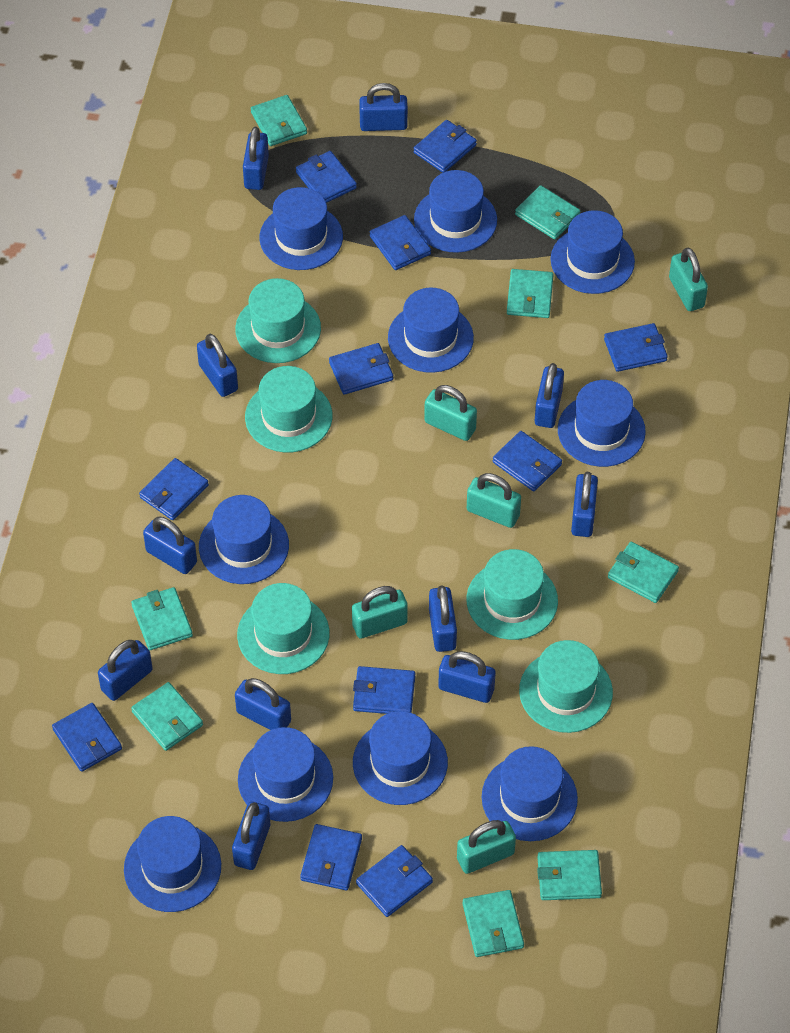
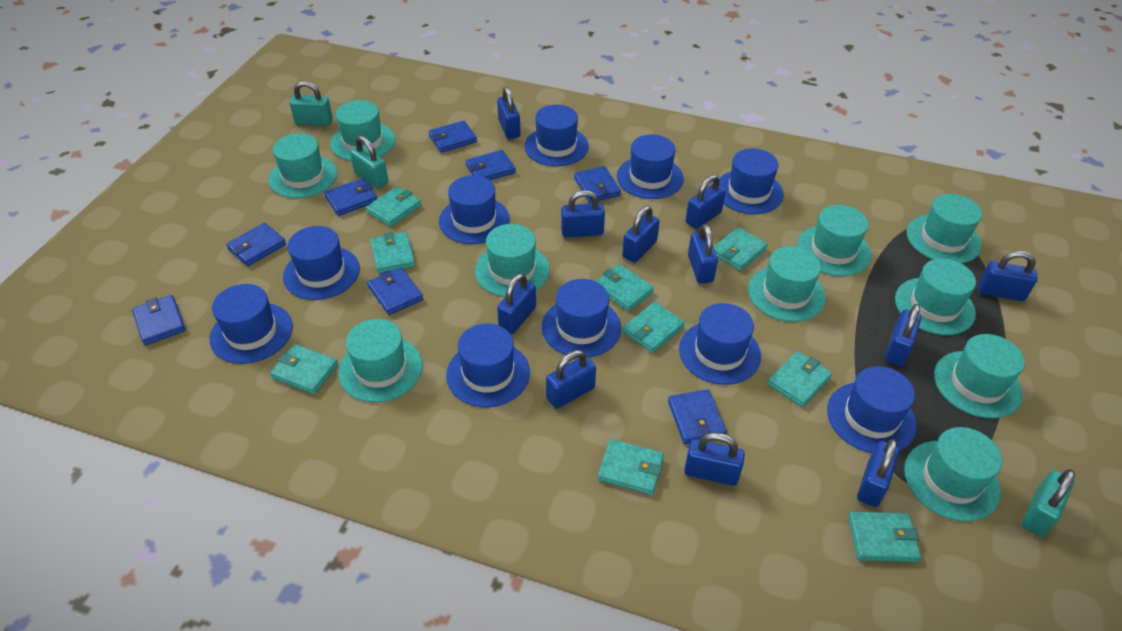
blue wallet: [52,703,122,772] [139,458,209,520] [296,151,357,203] [300,824,362,890] [329,343,393,395] [353,666,415,714] [356,845,433,917] [370,215,431,270] [414,120,477,173] [493,431,562,491] [604,323,668,372] = 11 -> [132,295,186,345] [226,223,286,266] [324,178,377,216] [367,267,423,315] [428,121,477,153] [465,150,516,180] [574,166,621,203] [668,389,727,444] = 8
turquoise hat: [235,278,321,363] [237,583,329,674] [245,366,332,452] [466,549,558,640] [519,640,613,733] = 5 -> [269,133,338,198] [330,100,395,161] [338,319,423,402] [475,224,550,297] [748,246,826,322] [797,205,871,276] [895,258,976,335] [904,427,1002,522] [907,194,982,264] [934,334,1025,419] = 10
turquoise padlock: [352,586,408,639] [424,385,477,441] [457,820,516,874] [467,473,521,528] [669,248,708,311] = 5 -> [290,81,333,126] [350,136,388,189] [1022,469,1075,537] = 3
turquoise wallet: [131,587,193,650] [131,682,203,751] [251,95,307,146] [463,890,524,957] [507,269,554,318] [515,185,581,240] [537,850,602,900] [608,542,679,603] = 8 -> [270,344,338,394] [366,186,422,227] [370,232,415,274] [596,264,654,311] [598,439,664,495] [623,302,685,353] [713,227,768,271] [767,351,832,407] [848,512,921,562] = 9

